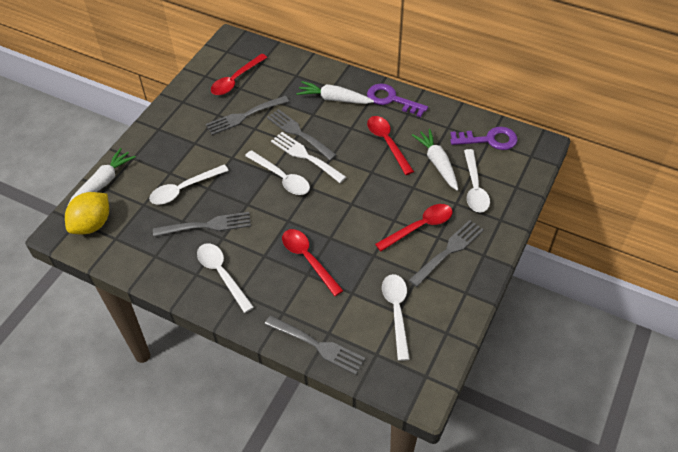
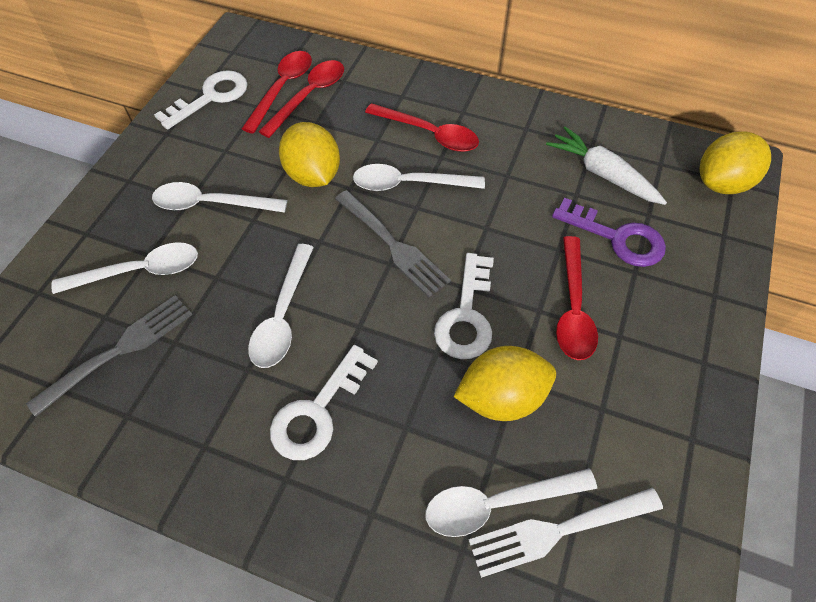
grey fork: [153,212,251,237] [206,96,289,135] [264,315,365,375] [267,109,337,161] [409,220,484,287] = 5 -> [26,295,193,417] [335,190,451,297] = 2
purple key: [367,84,428,117] [450,127,518,150] = 2 -> [552,198,666,267] = 1
white carrot: [67,148,136,206] [296,81,374,104] [412,129,458,191] = 3 -> [546,126,667,205] = 1
white key: none = 0 -> [154,70,247,129] [270,345,378,460] [434,253,494,359] = 3
yellow lemon: [65,192,109,234] = 1 -> [279,122,340,187] [453,346,556,421] [700,131,771,194] = 3

